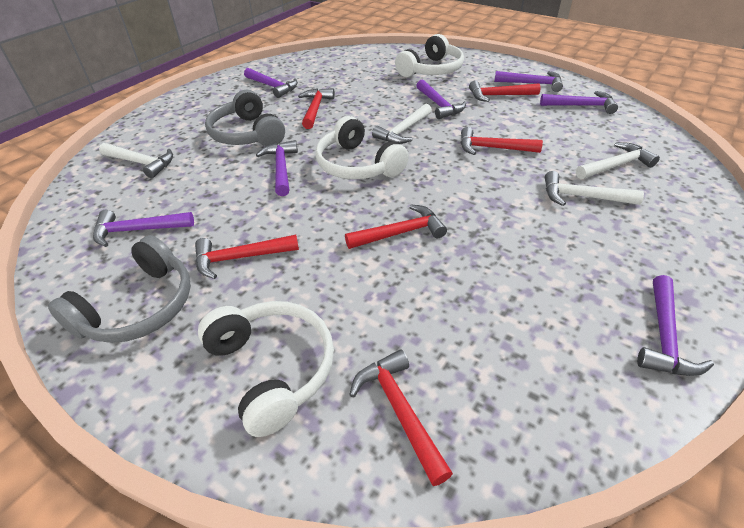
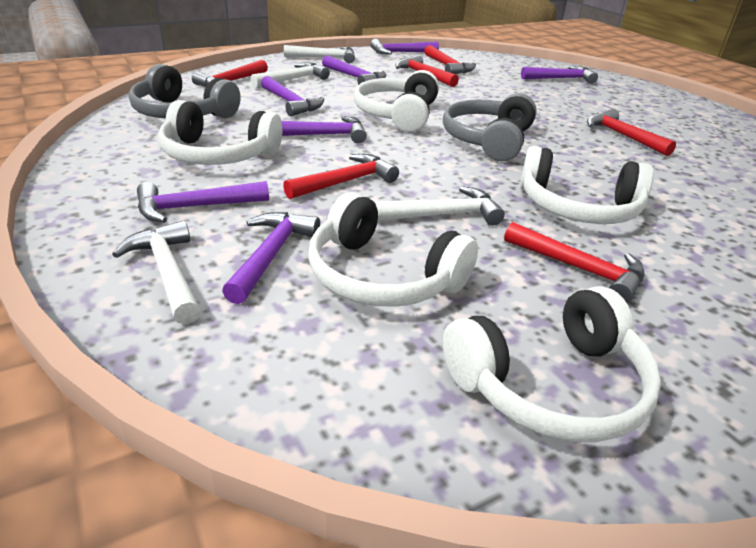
white headphones: [198,301,334,437] [315,116,409,180] [395,34,464,77] = 3 -> [158,100,282,165] [308,192,478,307] [354,70,439,132] [443,286,661,443] [520,146,653,224] = 5

